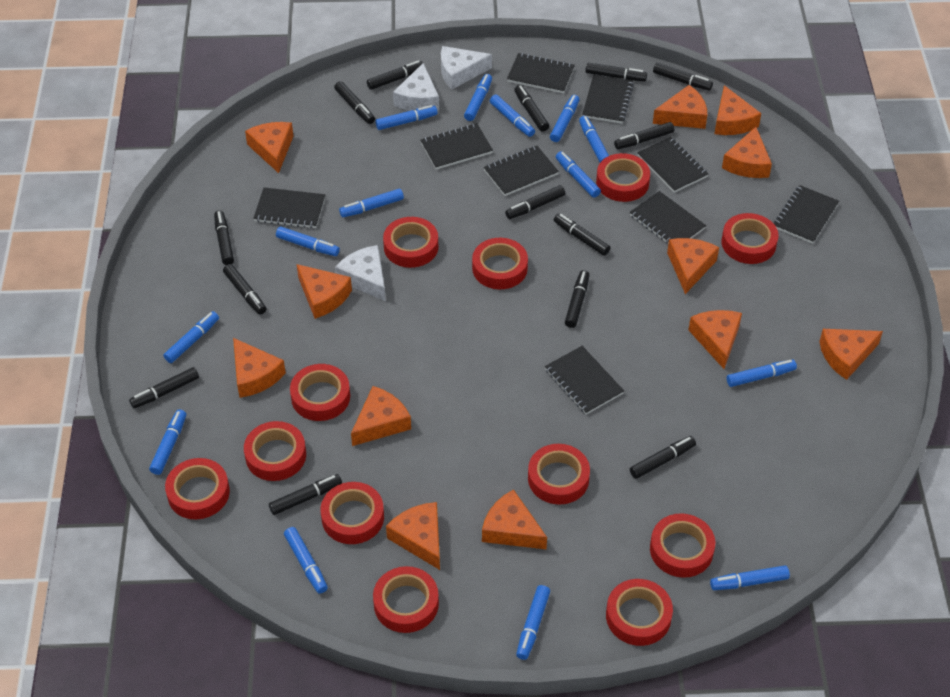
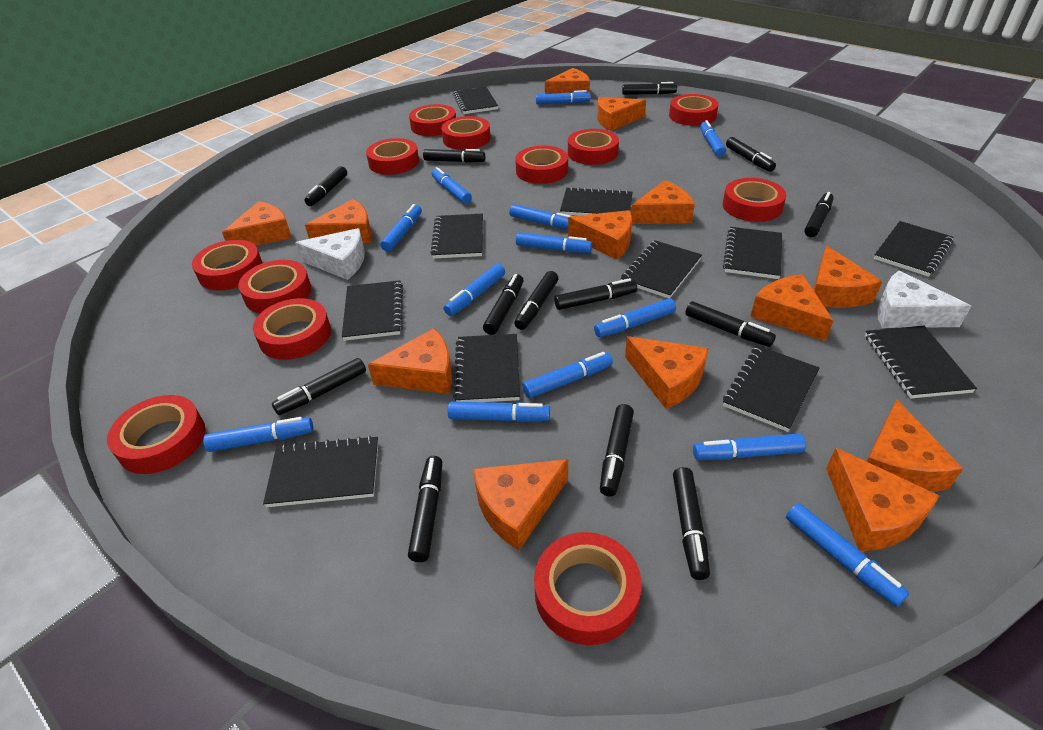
black marker: [129,367,199,409] [214,210,234,265] [223,264,266,314] [269,474,342,515] [334,81,375,124] [367,60,423,90] [505,185,565,219] [514,85,549,132] [554,213,610,256] [565,270,589,328] [585,62,647,81] [614,122,674,149] [630,436,696,479] [653,63,713,91] = 14 -> [272,358,366,415] [305,166,347,206] [408,456,442,562] [423,149,485,163] [483,274,524,335] [514,271,559,330] [554,278,637,310] [600,404,634,497] [622,82,677,95] [673,467,710,580] [685,301,776,347] [726,137,776,172] [804,192,834,237] = 13
black notebook: [253,187,325,228] [420,123,493,170] [484,146,559,196] [507,53,575,93] [545,346,624,415] [582,75,634,124] [630,191,706,244] [637,137,708,193] [774,185,839,244] = 9 -> [263,436,379,507] [342,280,403,341] [430,214,483,259] [453,87,498,114] [453,334,520,402] [560,187,633,216] [621,240,702,298] [723,227,782,279] [723,346,819,432] [865,326,977,399] [874,221,954,277] = 11
blue marker: [149,409,186,475] [163,311,219,363] [276,227,340,256] [284,527,328,594] [339,189,404,217] [376,105,438,130] [464,74,492,121] [490,94,535,137] [516,585,550,660] [550,95,579,142] [556,151,601,198] [579,116,609,162] [710,566,790,590] [727,360,797,387] = 14 -> [203,417,313,452] [380,204,422,252] [432,167,472,204] [444,264,505,316] [448,401,550,422] [509,204,570,229] [516,232,592,253] [522,352,613,398] [536,90,591,105] [594,298,676,337] [693,434,806,460] [700,120,726,157] [786,503,909,607] = 13
orange cheese: [233,338,286,398] [245,122,294,173] [297,264,352,319] [351,386,411,446] [386,502,440,570] [482,489,547,549] [653,85,707,129] [667,238,719,294] [689,310,742,369] [714,85,761,135] [722,127,772,178] [819,329,883,380] = 12 -> [222,201,292,246] [305,199,372,243] [368,328,452,394] [473,459,568,550] [545,68,590,94] [568,210,632,260] [597,97,646,131] [625,336,709,409] [631,180,695,224] [750,274,834,341] [813,246,882,308] [826,448,940,551] [866,400,963,492] = 13
white cheese: [335,245,386,301] [393,63,439,111] [441,46,492,89] = 3 -> [295,228,365,280] [877,271,971,328] = 2

